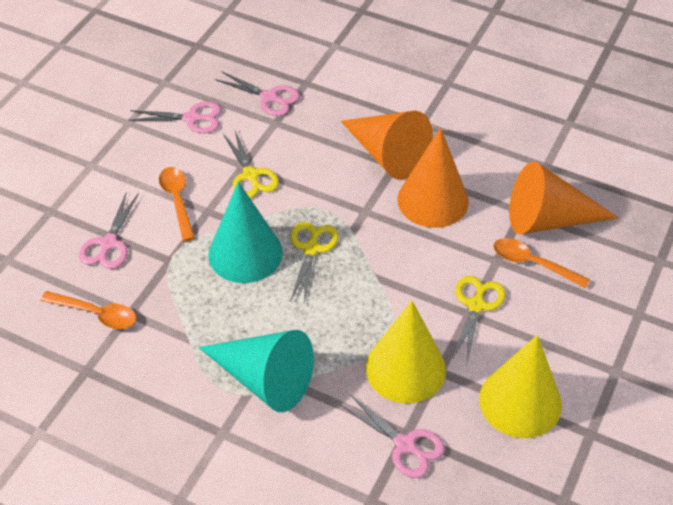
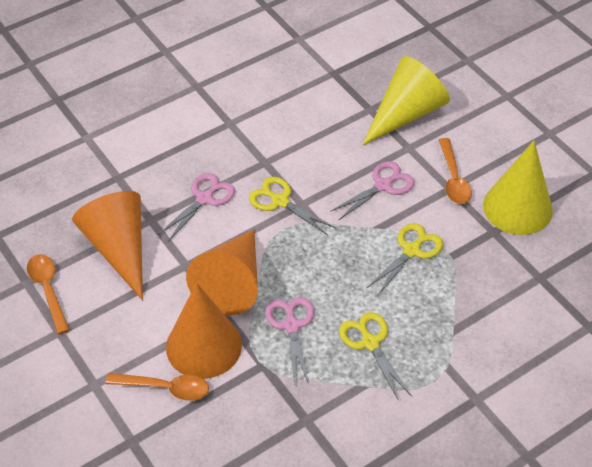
pink scissors: [79,192,139,269] [129,102,221,134] [215,71,300,116] [339,393,445,478] = 4 -> [157,173,235,242] [265,297,314,386] [330,161,415,220] = 3
turquoise cone: [199,330,314,412] [209,182,283,283] = 2 -> none = 0

